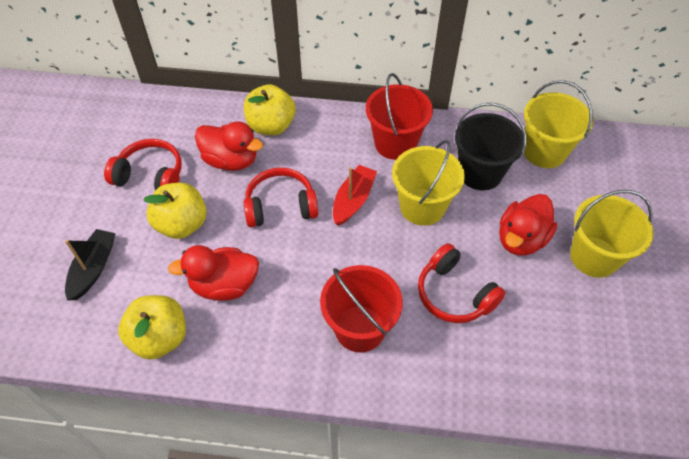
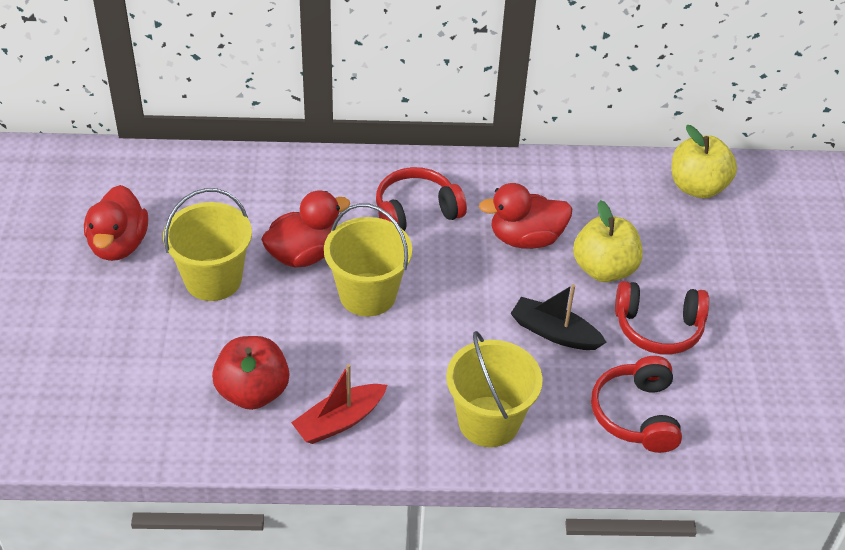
black bucket: [455,103,526,190] = 1 -> none = 0
red apple: none = 0 -> [212,336,289,410] = 1
red bucket: [320,265,403,352] [366,73,433,160] = 2 -> none = 0
yellow apple: [118,295,186,360] [143,183,207,239] [244,84,296,135] = 3 -> [573,200,643,282] [672,125,737,198] = 2

